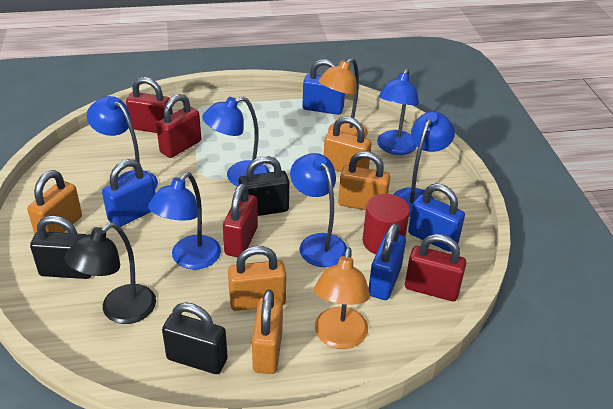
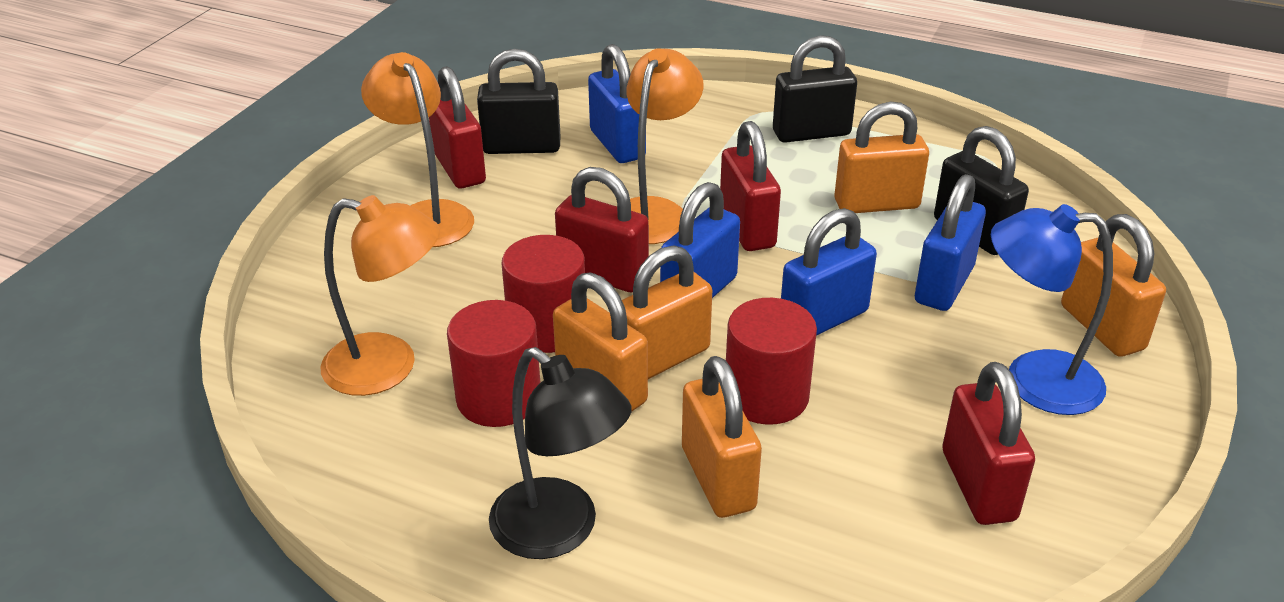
blue lamp: [87,96,158,189] [148,172,221,270] [202,97,270,186] [290,153,347,267] [377,68,419,155] [393,112,455,217] = 6 -> [991,204,1113,415] = 1
orange lamp: [314,247,370,349] [318,58,368,138] = 2 -> [320,195,440,396] [361,52,474,247] [626,48,703,244] = 3
red cylinder: [363,194,410,254] = 1 -> [447,300,540,427] [502,235,585,353] [726,298,817,425] = 3

